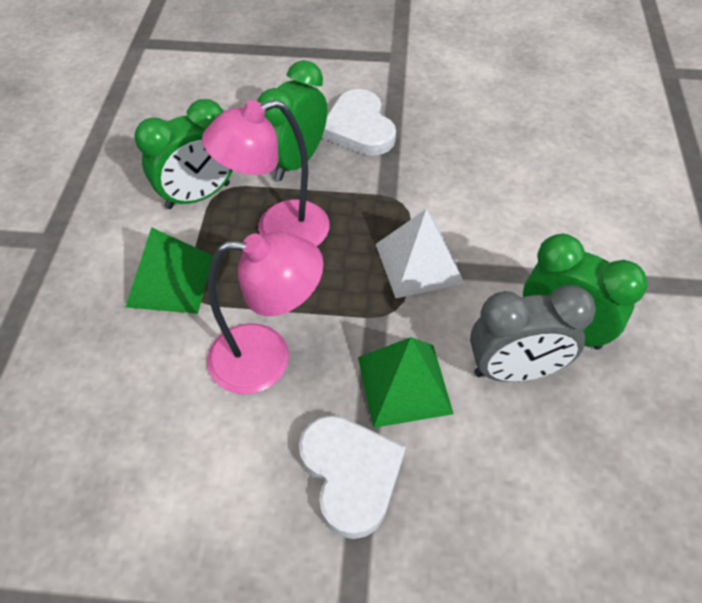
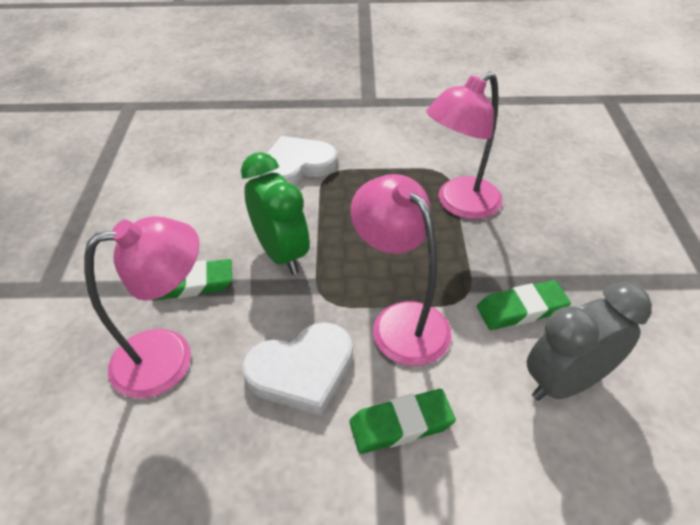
green clock: [134,99,233,209] [257,60,327,181] [523,234,648,350] = 3 -> [241,152,310,275] = 1
green eraser: none = 0 -> [152,259,232,301] [350,389,456,454] [477,280,571,330] = 3
green pyramid: [126,227,213,314] [358,337,454,428] = 2 -> none = 0
pink lamp: [202,99,330,247] [207,232,324,394] = 2 -> [84,216,199,398] [351,174,452,366] [426,72,502,219] = 3
white pyramid: [376,209,465,298] = 1 -> none = 0

